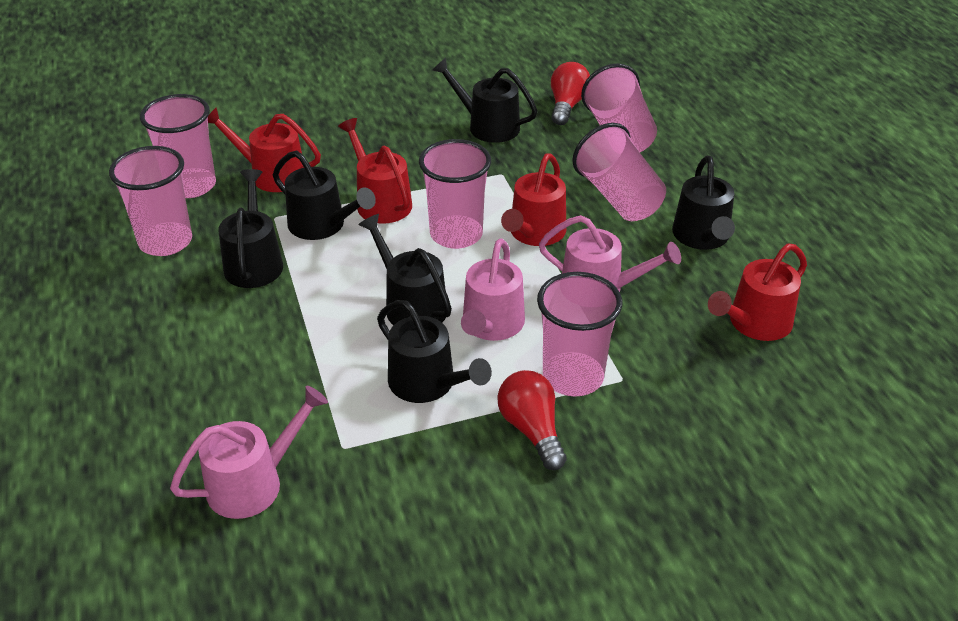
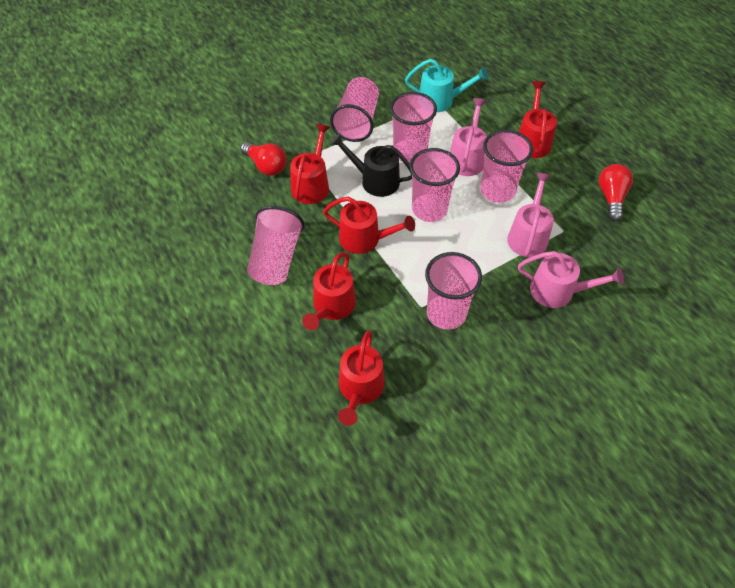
black watering can: [219,169,283,288] [273,151,376,240] [358,214,452,325] [377,300,492,403] [432,58,538,143] [672,155,735,250] = 6 -> [330,133,412,197] = 1
red watering can: [208,107,321,192] [338,118,412,223] [501,153,566,246] [708,244,807,341] = 4 -> [290,124,330,204] [302,252,356,330] [323,197,415,254] [338,330,385,426] [519,81,557,158] = 5
turquoise watering can: none = 0 -> [405,59,489,112] = 1

